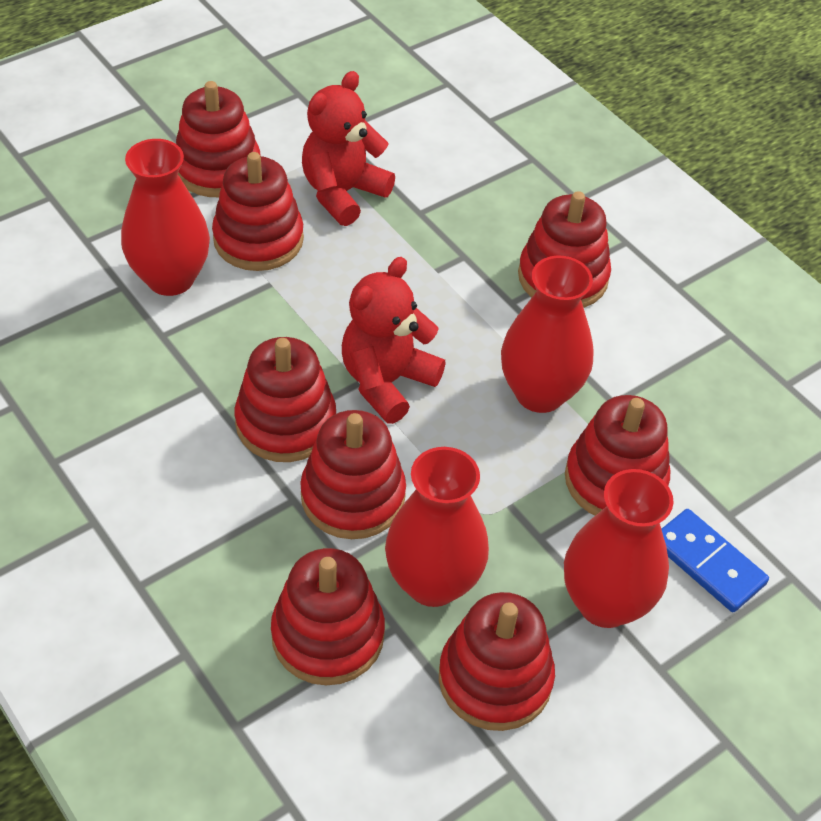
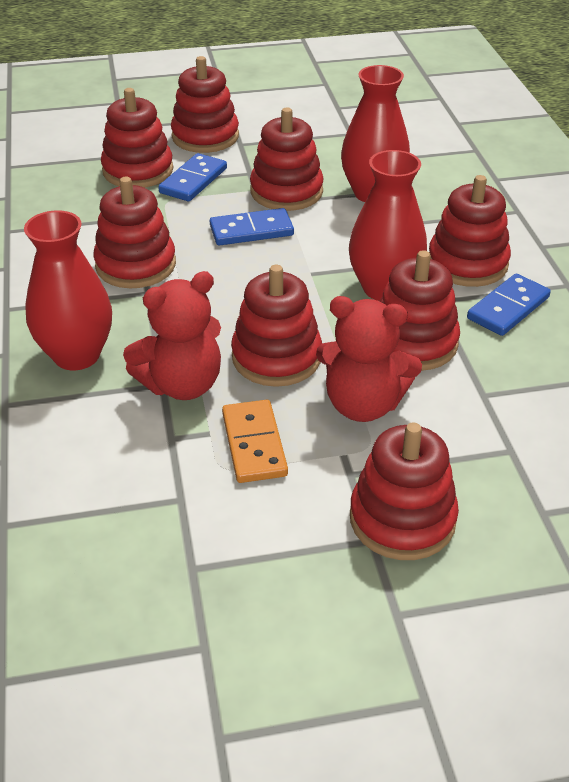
blue domino: [662,509,769,612] = 1 -> [158,153,227,201] [210,208,294,246] [467,274,551,336] = 3
orange domino: none = 0 -> [222,400,288,483] = 1
red vase: [121,139,210,296] [385,447,489,607] [501,256,594,413] [564,469,674,628] = 4 -> [24,210,112,370] [341,65,410,202] [349,150,427,301] = 3

